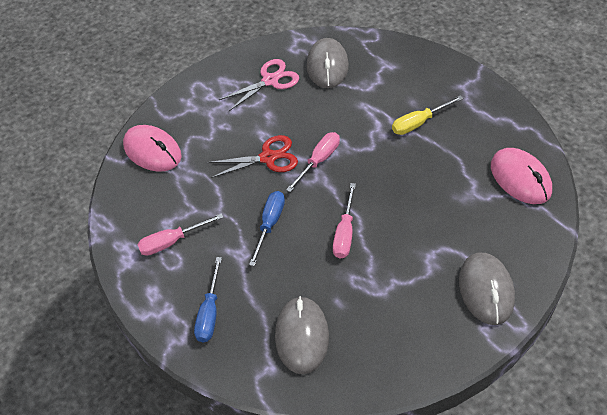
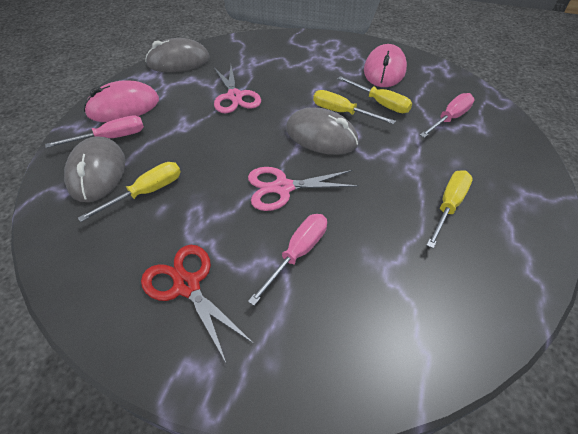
blue screwdriver: [194,257,222,342] [249,191,285,266] = 2 -> none = 0
pink scissors: [219,59,299,111] = 1 -> [214,66,261,113] [248,167,359,211] = 2
yellow screwdriver: [392,96,463,135] = 1 -> [78,162,181,222] [313,90,396,124] [338,76,412,113] [426,170,473,248] = 4

